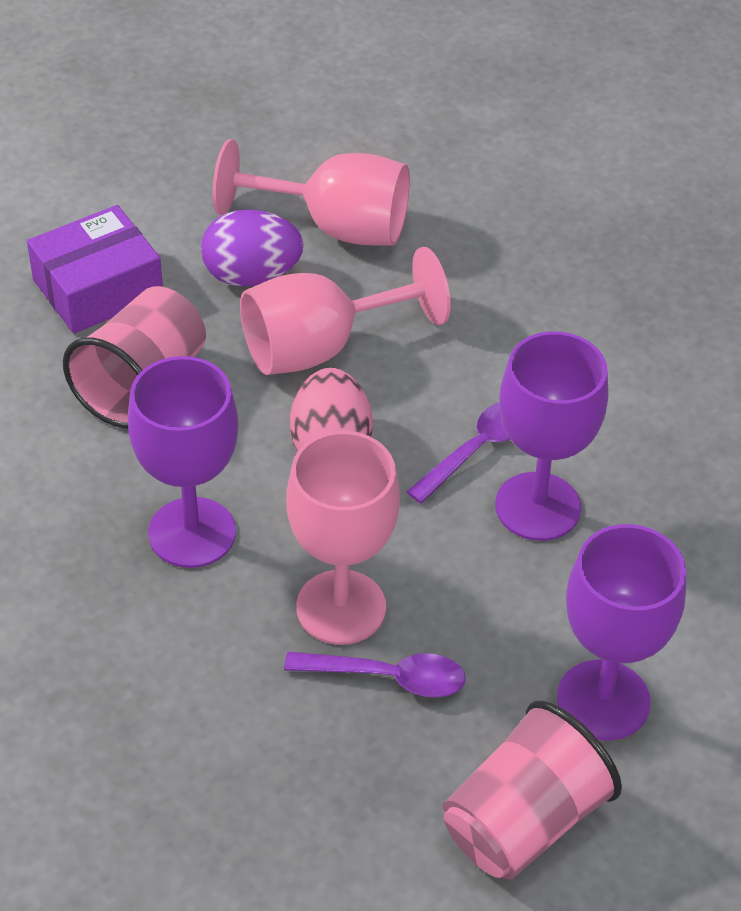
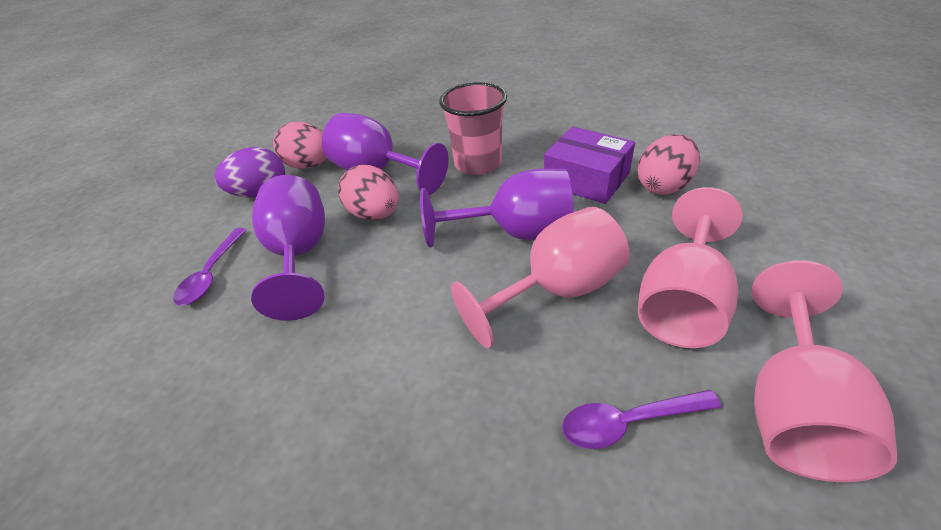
pink cup: [63,286,206,428] [443,701,622,880] = 2 -> [439,82,507,175] = 1
pink egg: [290,368,373,451] = 1 -> [273,122,327,169] [338,165,399,220] [638,134,700,195] = 3

